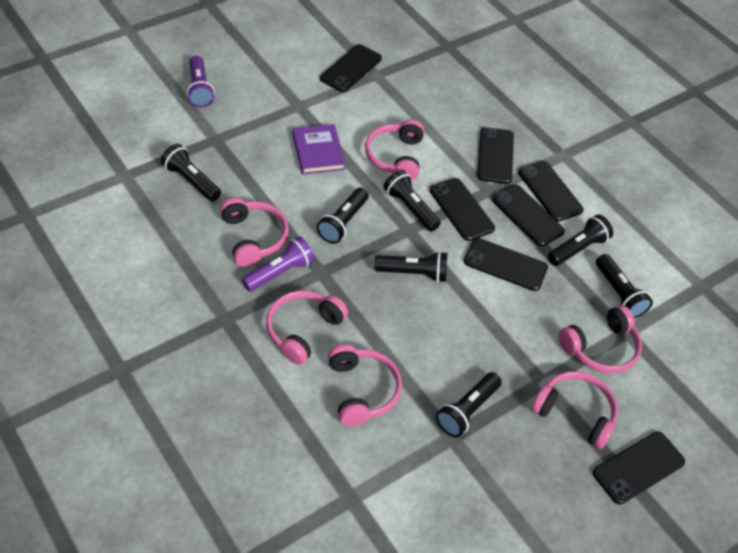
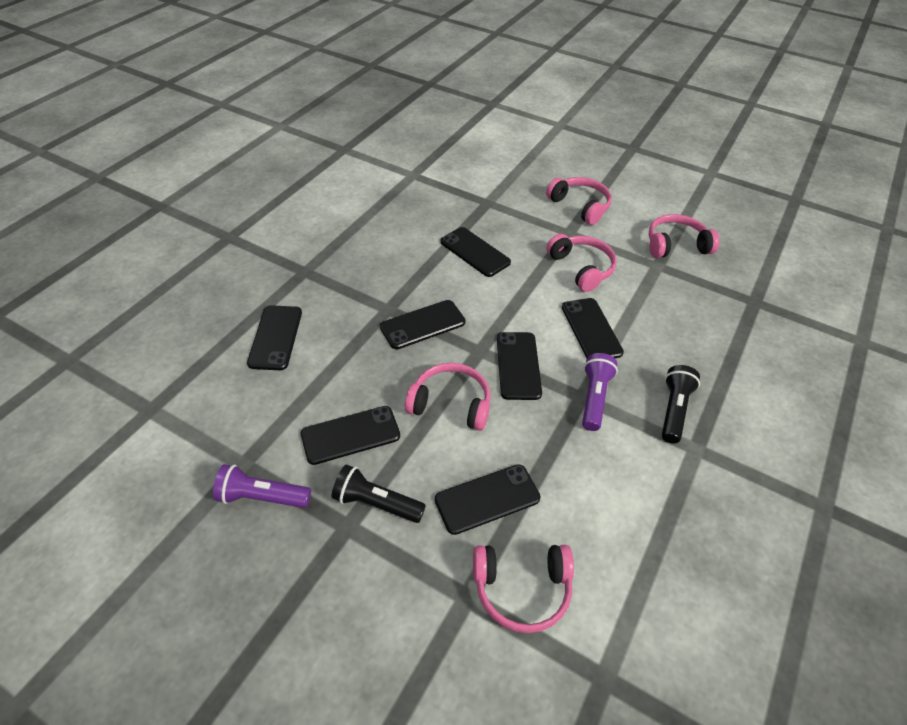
black flashlight: [161,144,221,201] [317,188,369,244] [375,251,448,283] [383,170,441,232] [436,372,502,437] [548,214,613,266] [596,254,653,318] = 7 -> [332,464,426,523] [662,365,700,444] = 2
pink headphones: [220,198,289,267] [266,291,348,365] [328,344,402,426] [365,119,424,181] [531,371,618,449] [559,305,642,373] = 6 -> [405,363,490,431] [473,545,574,633] [546,177,612,225] [546,234,617,292] [649,214,720,258] = 5
purple book: [292,124,346,174] = 1 -> none = 0

